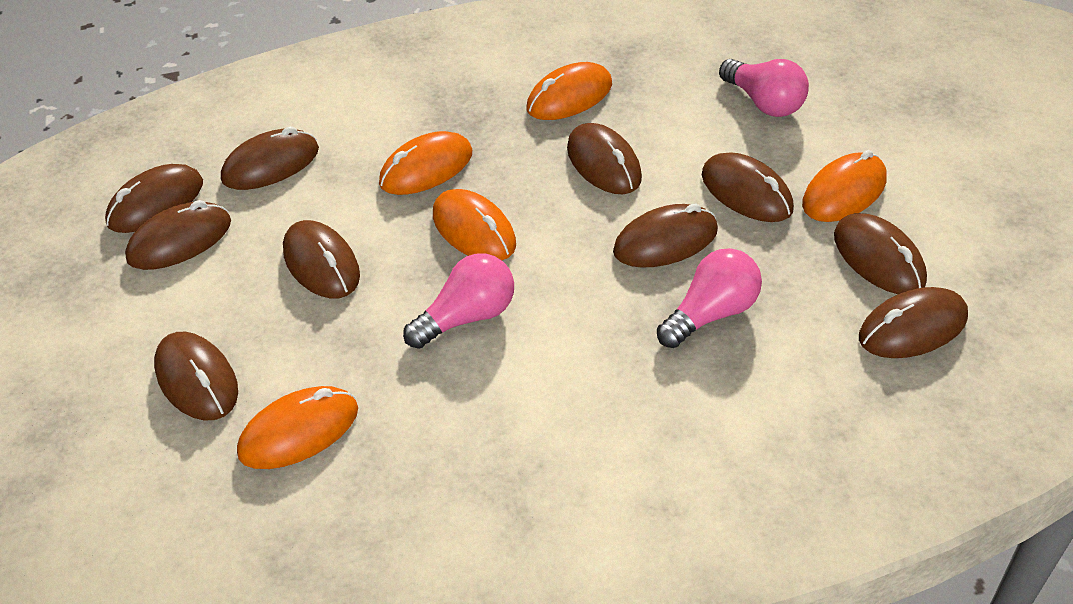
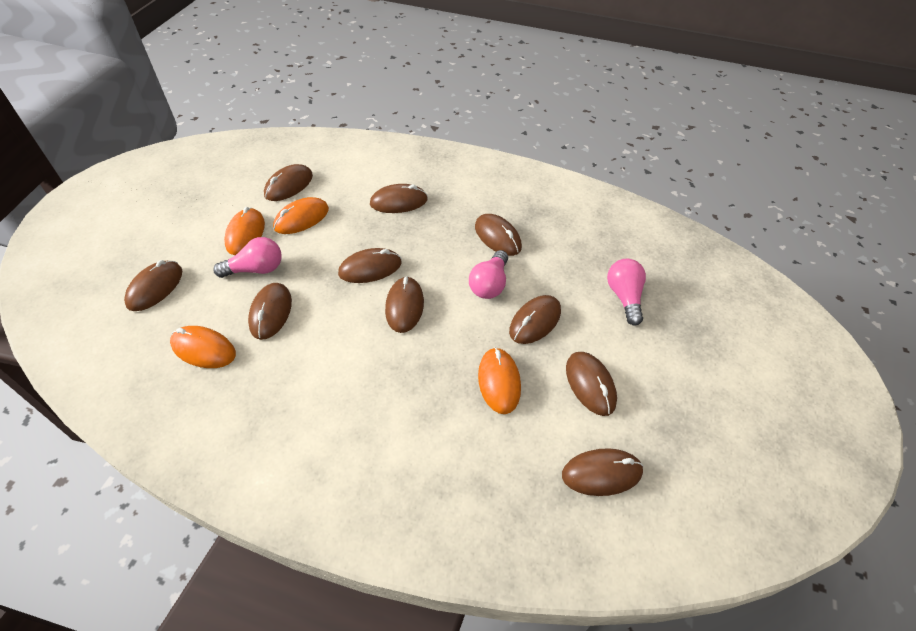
orange mouse: [237,386,358,469] [379,131,472,195] [433,189,516,260] [527,62,612,120] [802,150,887,222] = 5 -> [170,326,236,368] [224,207,265,255] [273,197,329,234] [478,347,521,414] = 4

